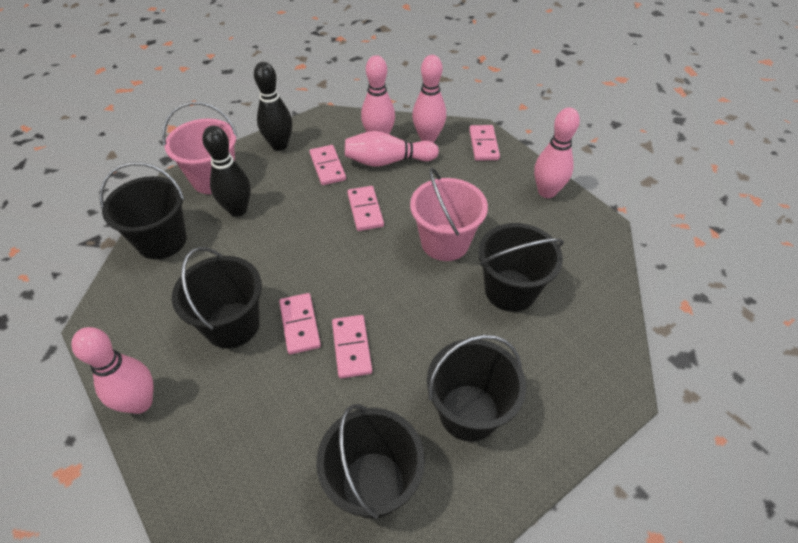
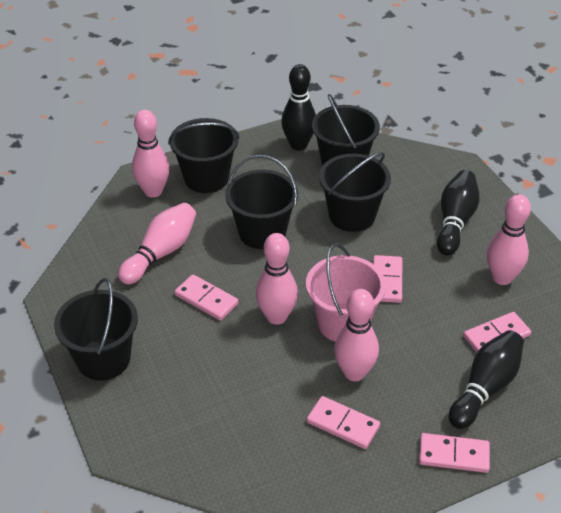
black bowling pin: [202,126,251,217] [254,62,292,151] = 2 -> [281,64,316,150] [437,170,480,256] [449,330,524,429] = 3
pink bucket: [162,102,238,194] [410,168,488,261] = 2 -> [306,243,386,342] = 1

